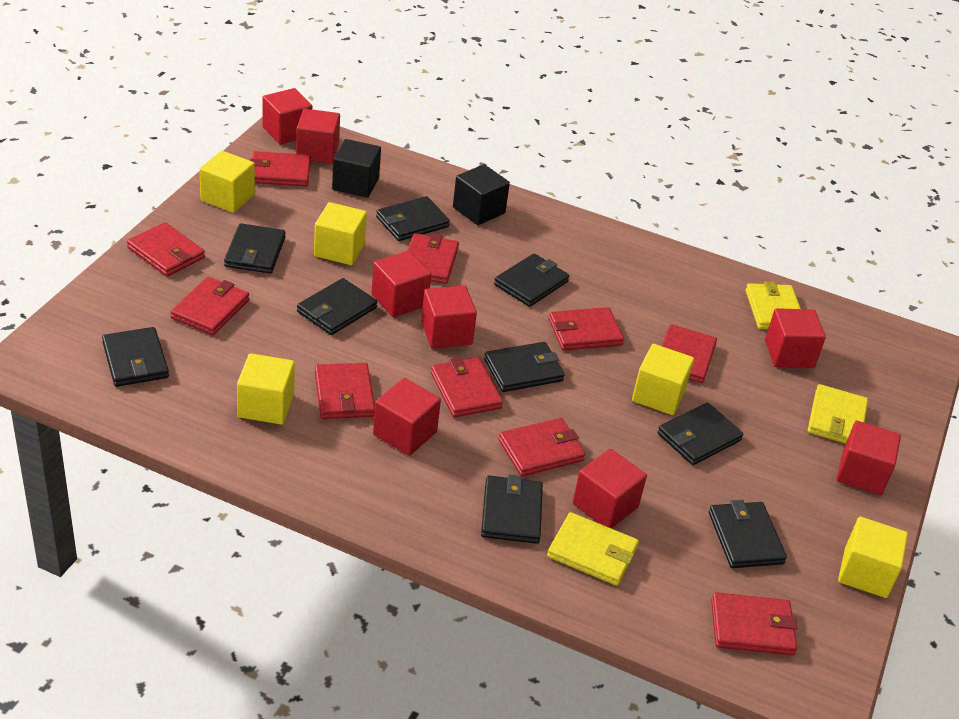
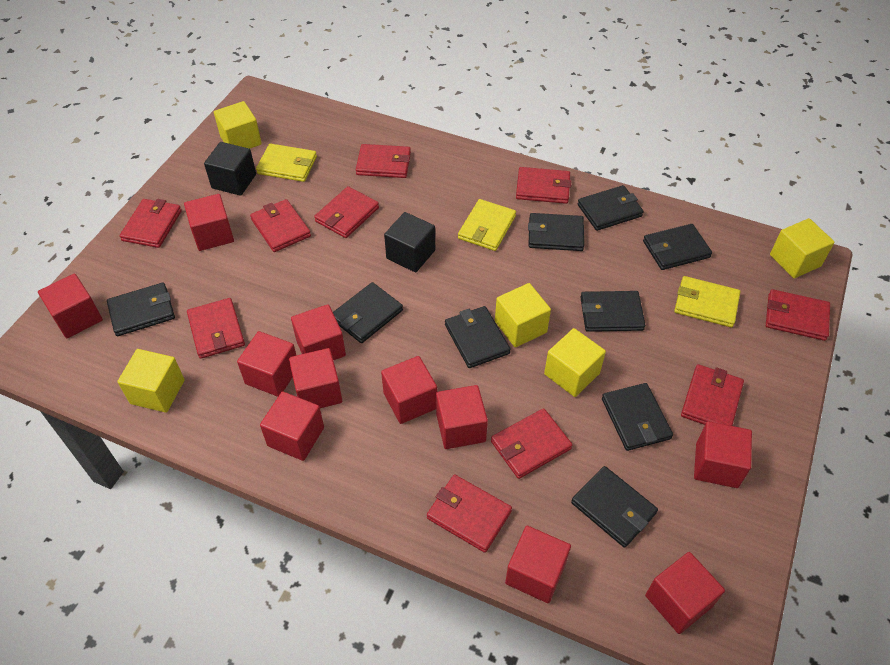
red cube: [263,88,312,144] [296,109,340,164] [372,251,431,317] [373,378,441,456] [421,285,477,349] [573,449,647,529] [765,308,826,368] [836,420,901,495] = 8 -> [38,274,103,338] [184,194,234,251] [237,331,296,397] [260,391,324,461] [289,348,342,408] [291,304,346,360] [381,356,437,424] [436,385,488,449] [505,526,571,603] [645,552,725,634] [694,421,752,488] = 11

